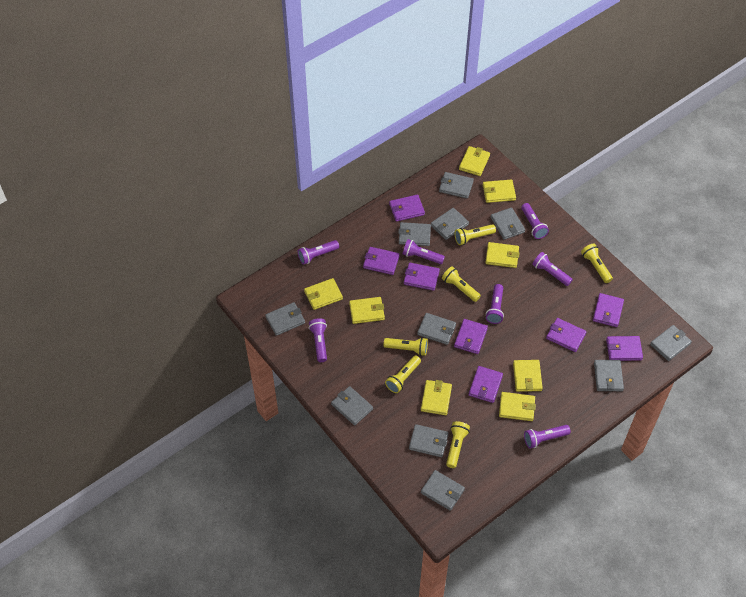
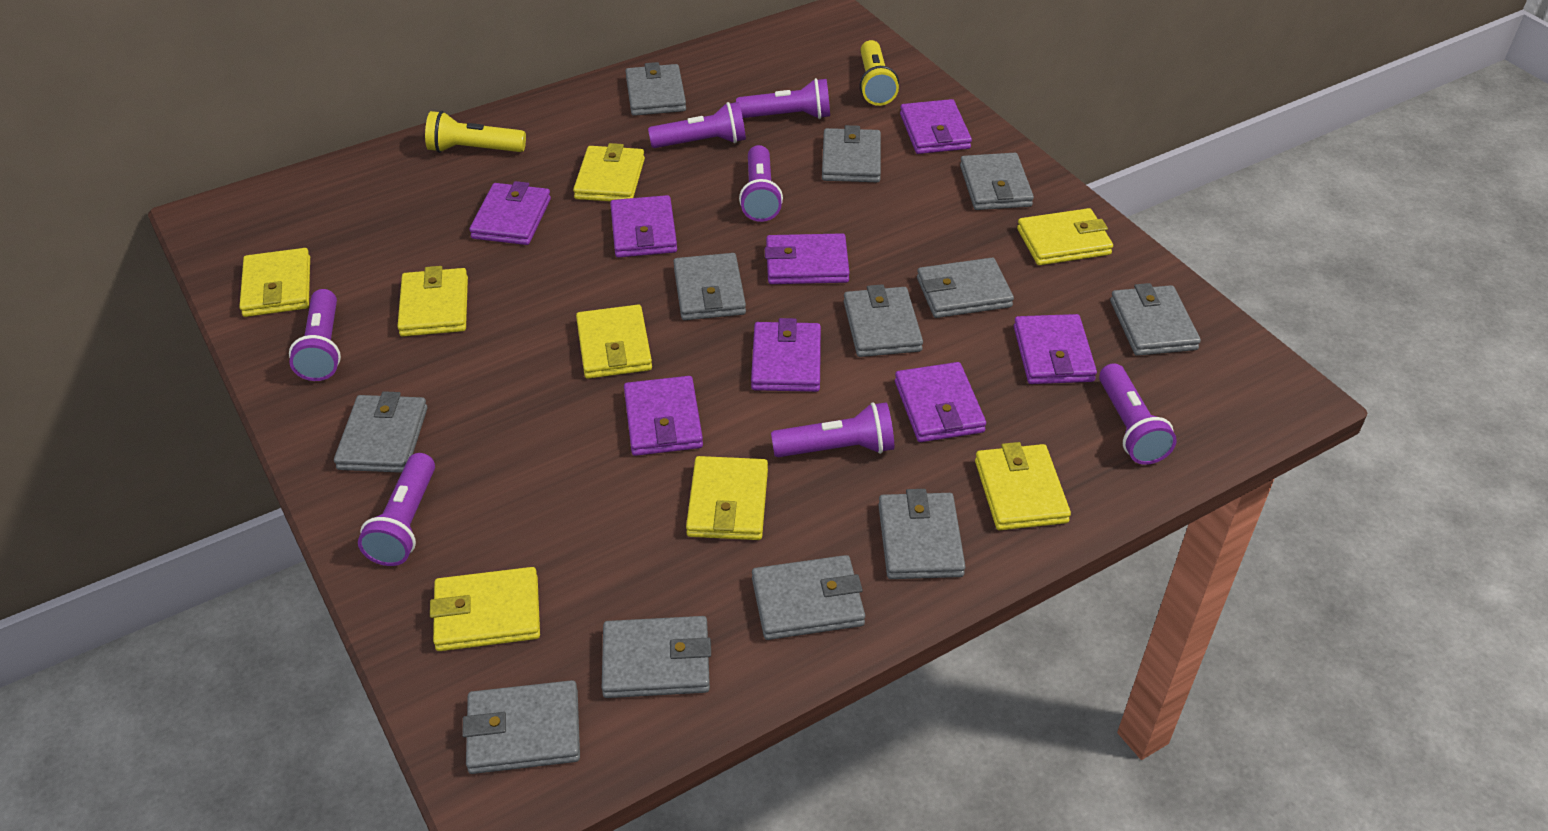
grey wallet: [265,302,305,336] [331,386,373,425] [398,222,431,246] [409,424,448,457] [417,313,456,345] [421,470,465,511] [431,208,469,240] [439,172,474,199] [491,207,525,240] [594,360,624,391] [650,325,692,361] = 11 -> [334,391,428,473] [462,680,580,774] [602,616,711,698] [625,62,686,116] [673,253,746,320] [752,555,865,640] [822,125,881,182] [844,284,923,357] [878,489,966,579] [917,258,1014,318] [960,153,1034,210] [1110,283,1201,356] = 12
yellow flashlight: [384,337,428,356] [385,356,421,393] [442,266,481,302] [446,421,470,468] [455,224,496,245] [581,243,613,283] = 6 -> [425,111,526,153] [860,40,899,106] = 2

